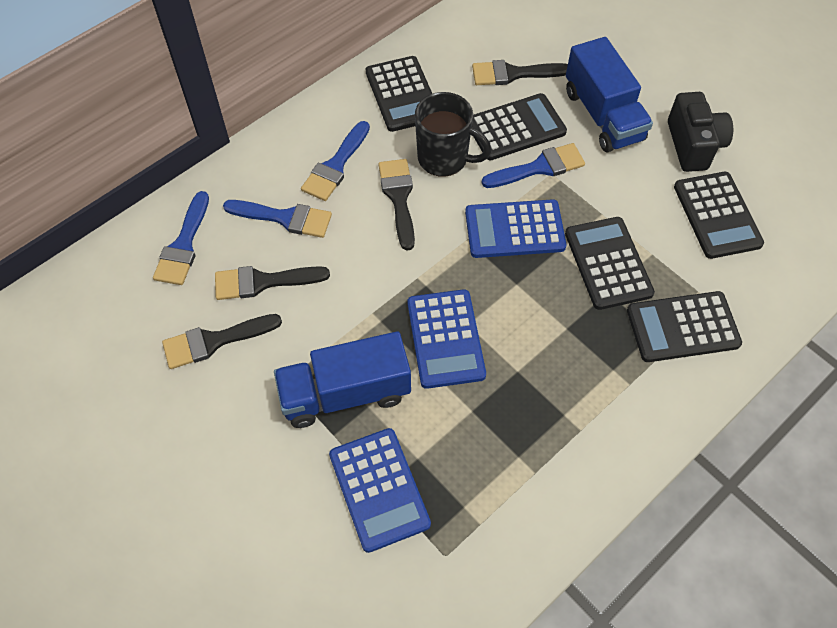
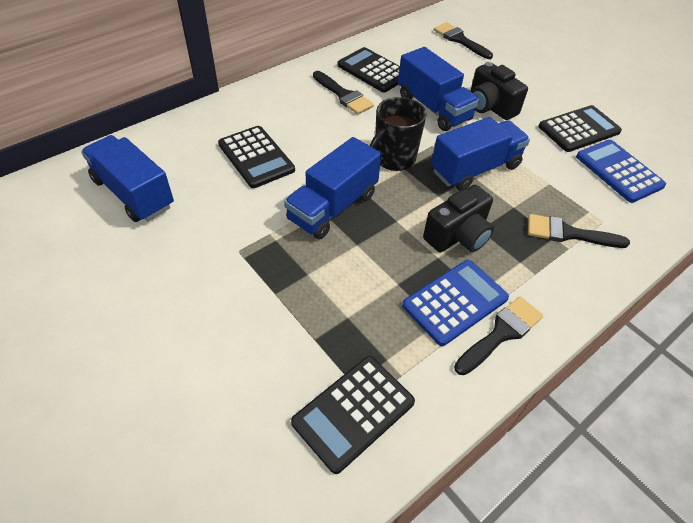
black calculator: [366,56,432,132] [472,93,567,160] [565,217,655,310] [627,291,742,362] [674,172,764,259] = 5 -> [218,126,295,188] [291,356,415,474] [338,47,400,92] [538,105,622,152] = 4
black camera: [668,92,733,172] = 1 -> [423,185,494,252] [470,62,528,120] = 2
blue brush: [153,191,209,285] [223,200,332,238] [301,121,370,201] [482,143,585,188] = 4 -> none = 0
blue calculator: [329,428,431,553] [407,289,486,389] [465,199,566,258] = 3 -> [402,260,509,346] [576,140,666,203] = 2
blue truck: [274,331,411,428] [566,37,653,152] = 2 -> [81,135,174,222] [284,137,381,240] [398,47,479,131] [431,117,530,190] = 4

